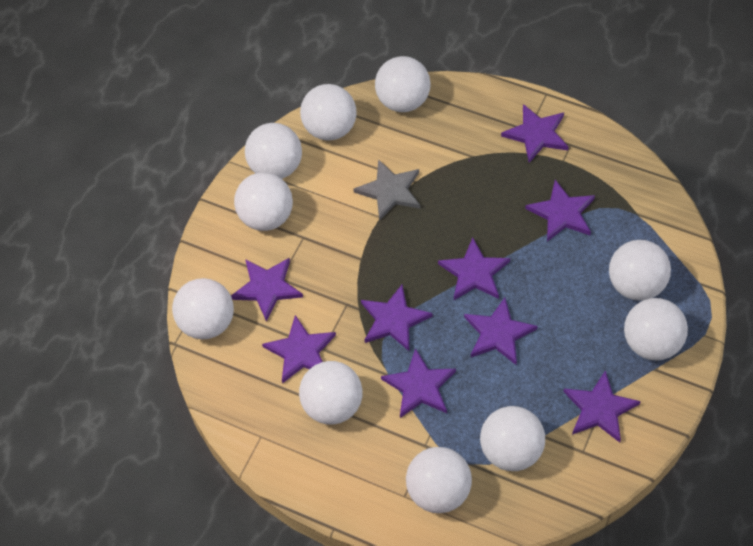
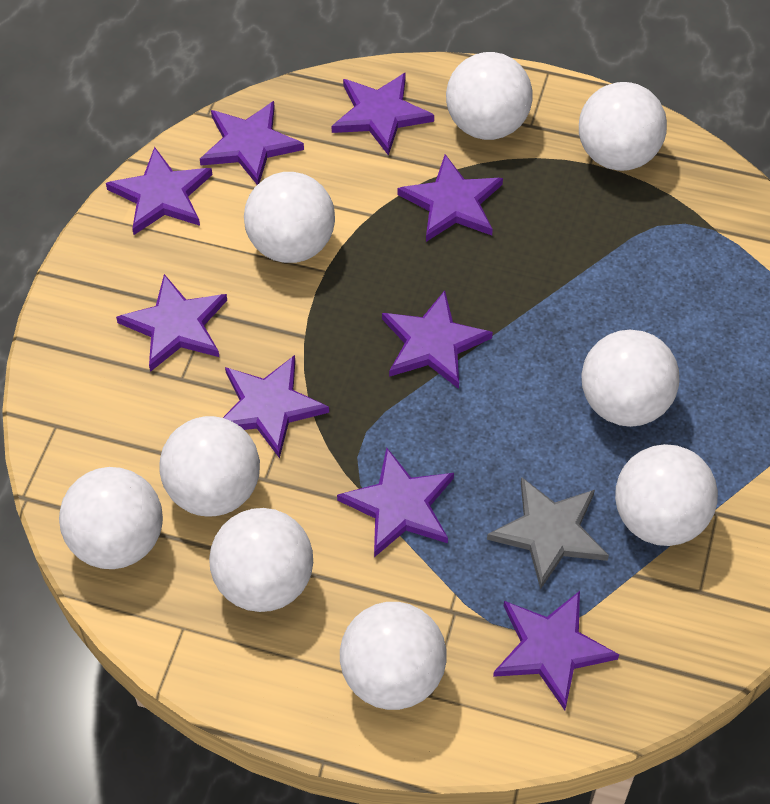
white ball: [172,278,234,339] [234,172,293,231] [245,123,302,179] [299,361,363,425] [300,84,357,140] [375,56,431,112] [406,447,472,513] [480,406,545,471] [609,240,671,301] [624,298,688,361] = 10 -> [59,467,163,569] [159,416,260,517] [209,508,313,612] [244,172,335,263] [340,602,447,710] [446,52,532,140] [579,82,667,171] [582,330,679,427] [615,444,718,546] = 9

